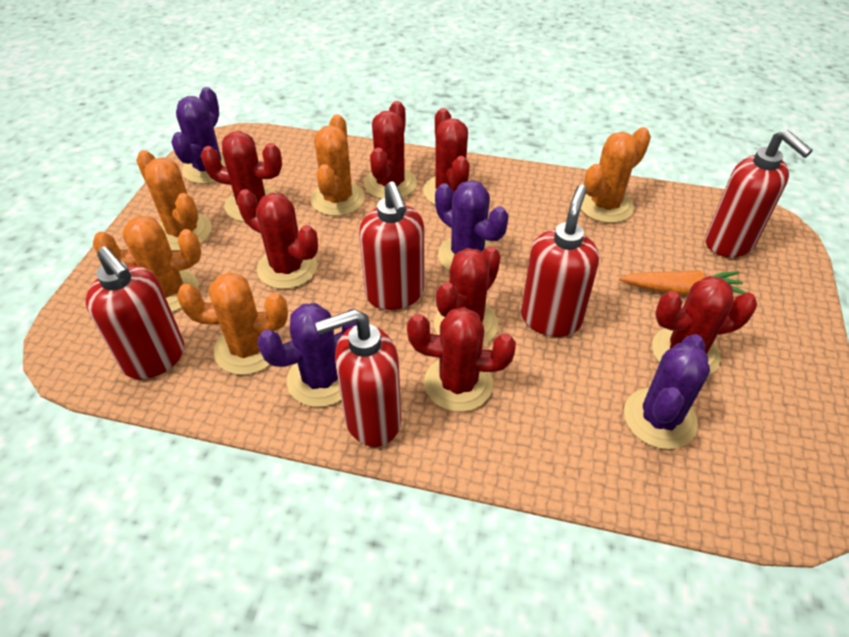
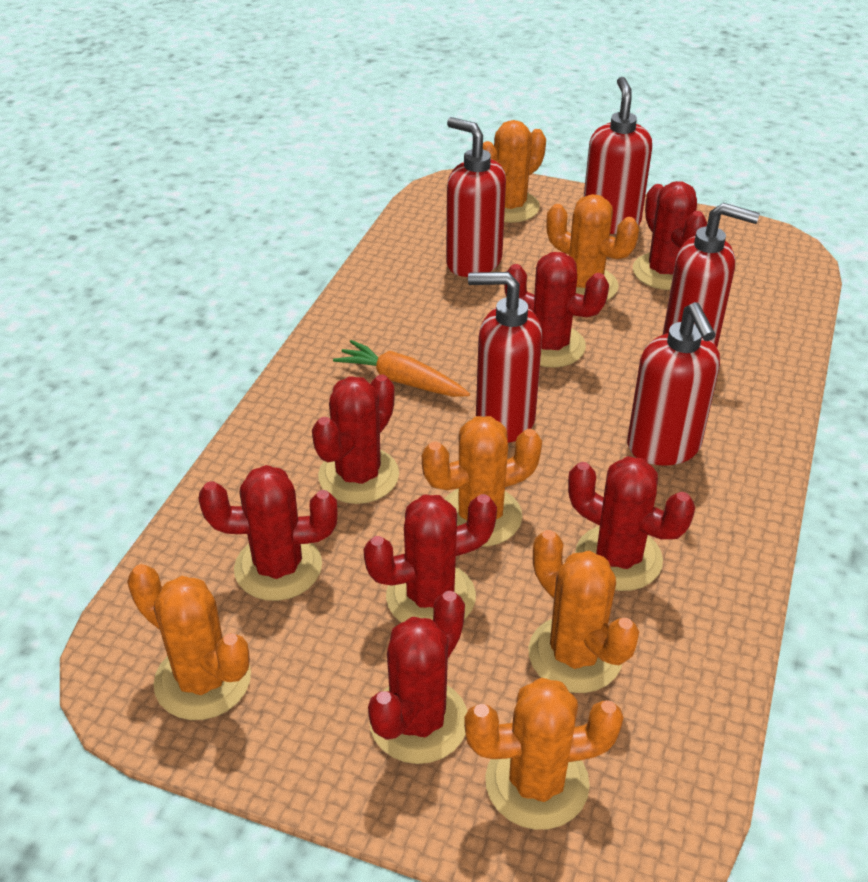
orange cactus: [93,216,201,312] [136,150,212,251] [177,272,288,375] [310,115,365,216] [581,127,651,223] = 5 -> [127,564,251,720] [422,416,542,547] [464,678,624,830] [483,120,546,223] [528,530,639,693] [547,194,639,301] = 6
purple cactus: [171,87,226,184] [257,303,357,407] [435,180,509,271] [624,334,710,449] = 4 -> none = 0

